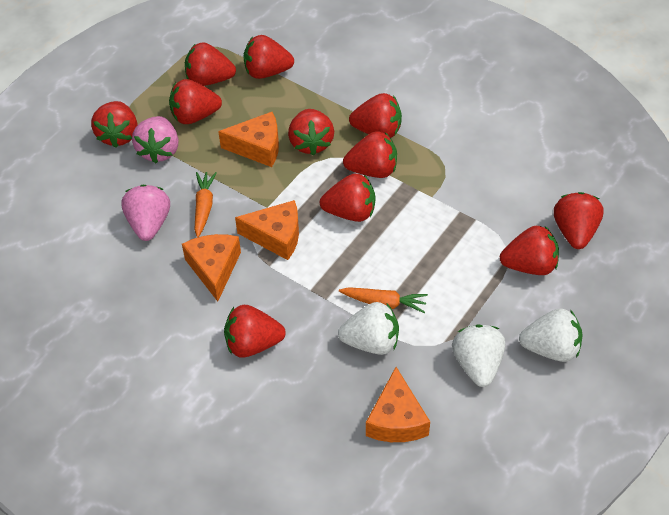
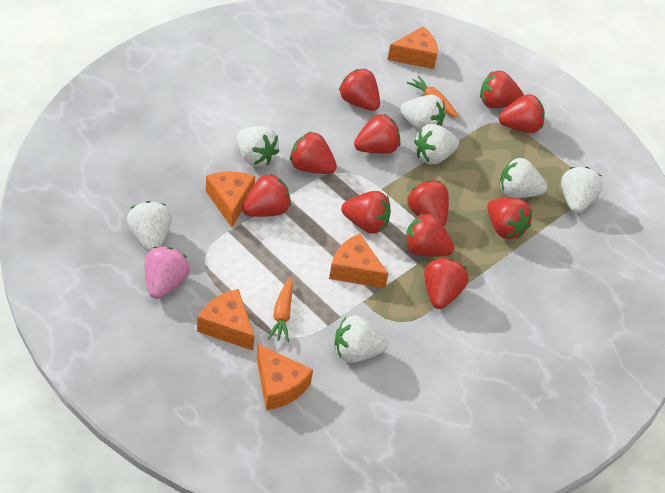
orange cheese: [182,234,241,302] [218,112,279,167] [235,200,299,260] [366,367,430,442] = 4 -> [197,289,255,351] [206,172,255,228] [257,344,313,410] [329,234,388,289] [387,26,438,69] = 5
pink strawberry: [122,185,170,241] [132,116,179,163] = 2 -> [145,247,190,299] = 1
white strawberry: [338,302,399,355] [452,324,505,387] [519,308,583,362] = 3 -> [126,201,172,252] [237,126,279,166] [335,315,389,363] [400,94,445,131] [414,124,459,164] [500,157,547,198] [561,167,603,213] = 7

